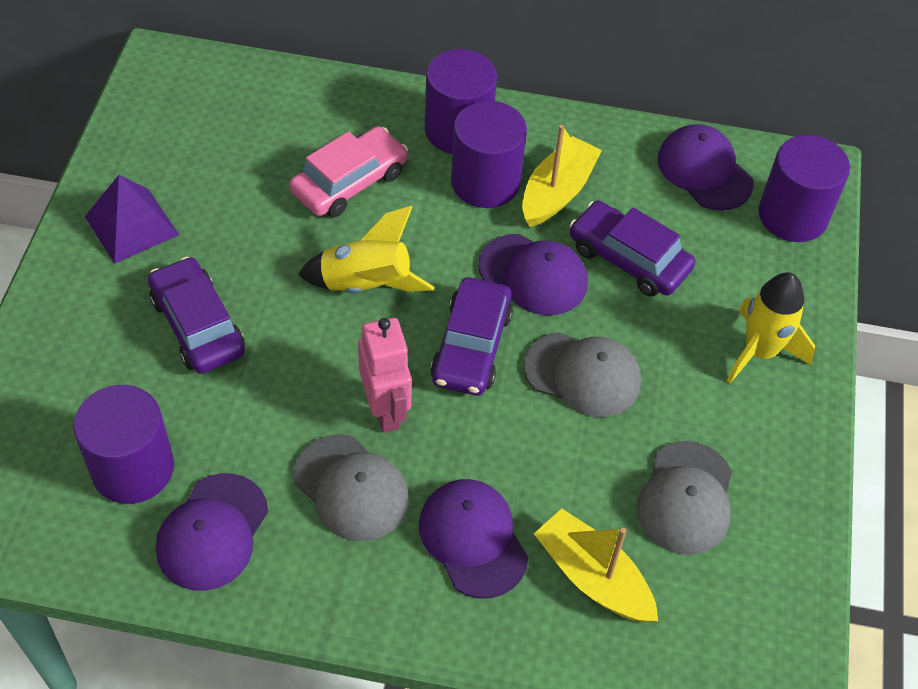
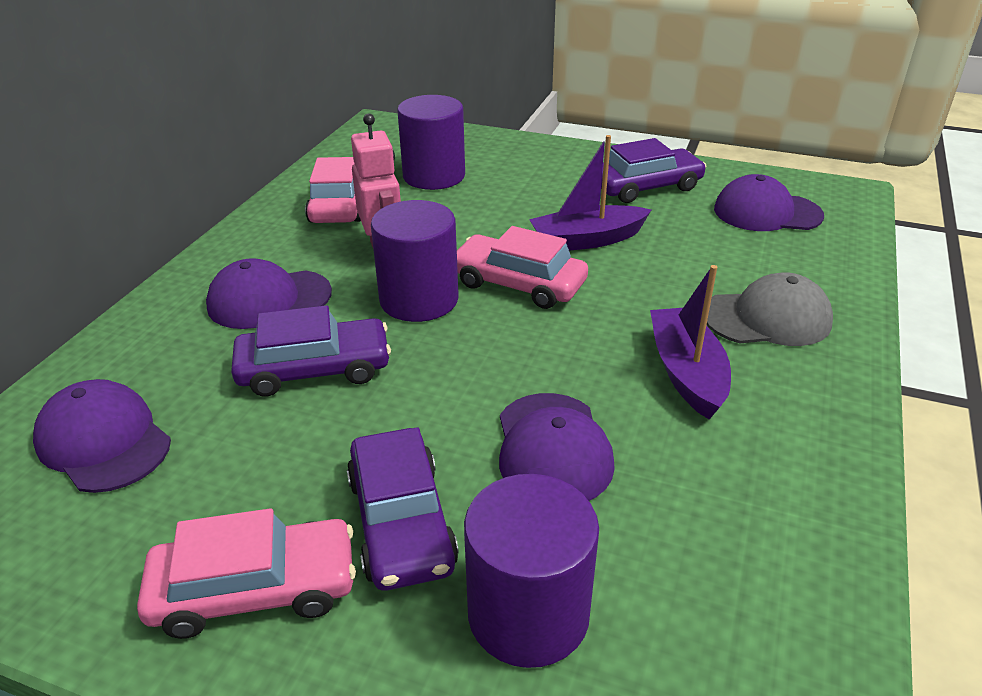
grey cap: [293,434,409,541] [524,332,641,417] [637,441,732,555] = 3 -> [707,272,833,346] = 1
pink car: [289,126,408,217] = 1 -> [137,508,356,639] [305,157,361,223] [457,226,588,309] = 3
purple boat: none = 0 -> [529,135,651,251] [650,265,731,420] = 2
purple cylinder: [73,385,174,504] [425,49,497,154] [451,101,527,208] [759,135,850,242] = 4 -> [371,200,459,322] [397,95,465,190] [464,474,599,668] = 3
purple pyramid: [85,175,179,264] = 1 -> none = 0
yellow boat: [522,125,602,227] [534,509,658,622] = 2 -> none = 0
yellow rocket: [298,206,434,293] [727,272,815,383] = 2 -> none = 0

